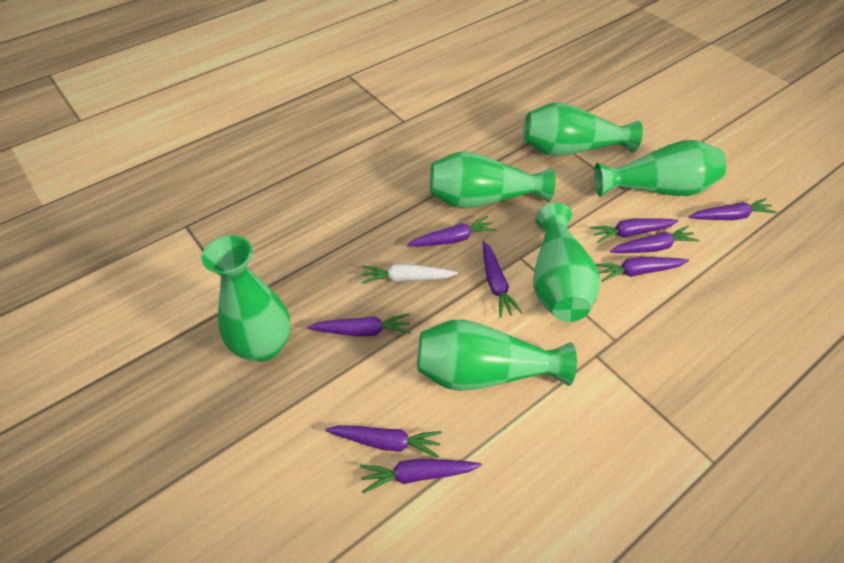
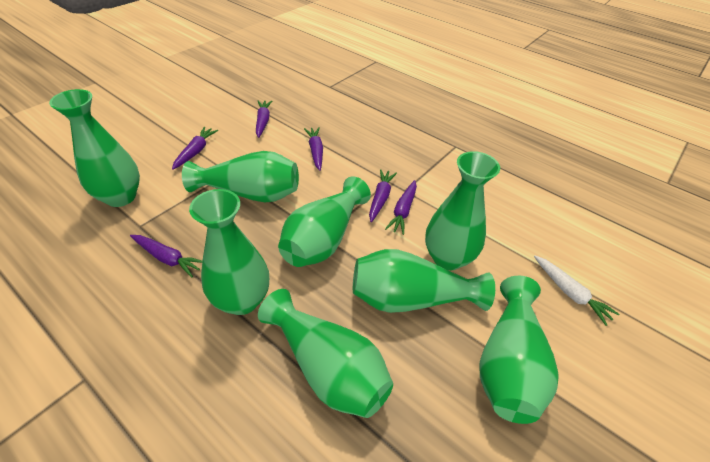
green vase: [201,235,291,362] [417,319,577,391] [429,152,556,209] [523,103,643,156] [533,203,600,322] [594,140,726,197] = 6 -> [49,89,140,207] [182,151,299,203] [189,189,269,315] [258,289,393,418] [278,176,371,267] [353,249,495,313] [425,151,500,270] [479,276,559,424] = 8
purple carrot: [307,314,411,337] [325,425,442,458] [360,458,481,493] [407,216,496,247] [482,241,523,318] [590,218,678,243] [595,257,689,282] [610,226,699,253] [689,198,777,220] = 9 -> [130,235,202,278] [172,127,219,170] [256,101,272,138] [304,128,323,171] [369,169,397,222] [385,180,417,235] = 6

